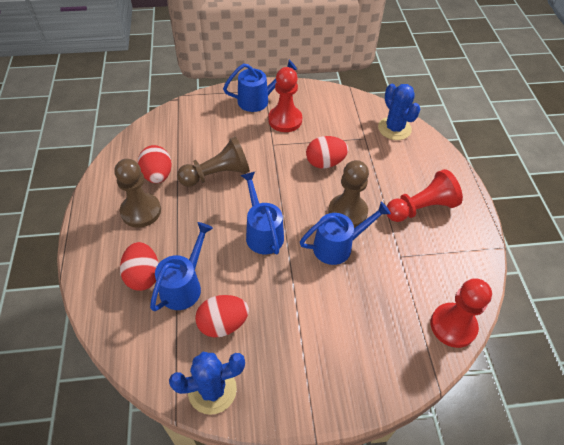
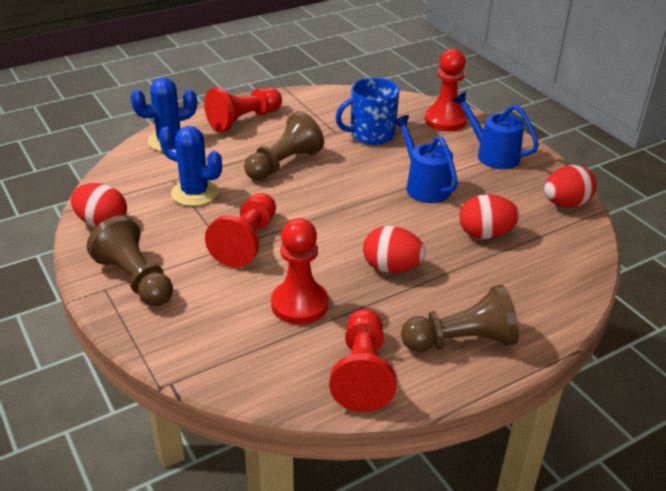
blue mug: none = 0 -> [335,78,399,145] = 1
blue watering can: [150,222,213,311] [223,60,297,112] [241,172,284,254] [300,202,391,265] = 4 -> [393,115,458,203] [452,91,539,169] = 2
red pawn: [268,67,302,132] [387,169,463,222] [431,278,492,348] = 3 -> [204,87,282,132] [205,193,276,268] [271,218,328,324] [329,309,396,412] [425,49,467,131] = 5

